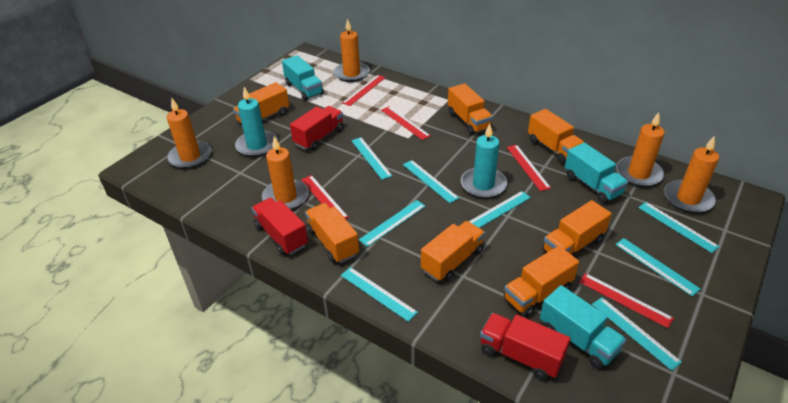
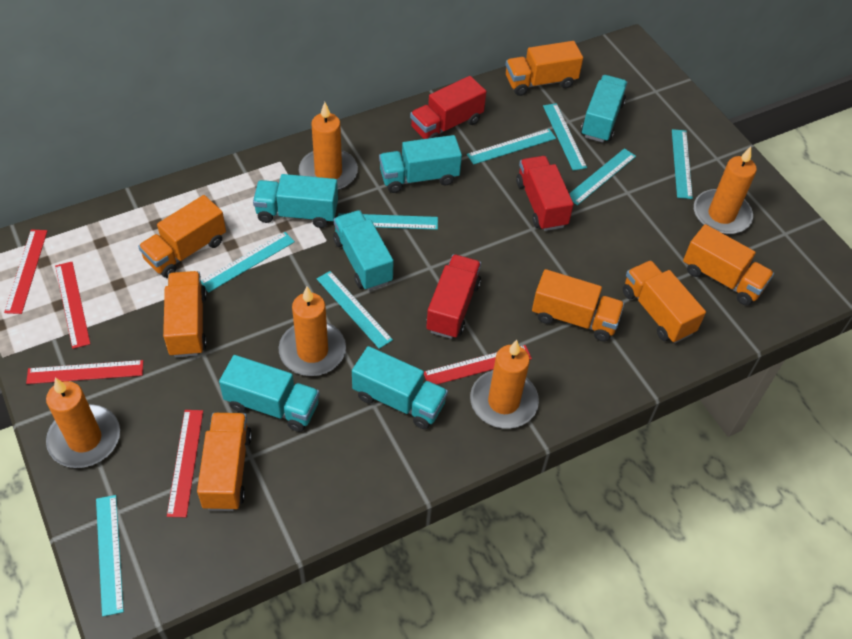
turquoise candle: [235,87,278,157] [461,124,507,198] = 2 -> none = 0
turquoise truck: [282,55,324,101] [540,285,626,369] [565,143,628,203] = 3 -> [219,355,320,432] [253,174,338,228] [333,210,394,291] [352,346,448,429] [379,135,462,193] [581,75,628,143] = 6

